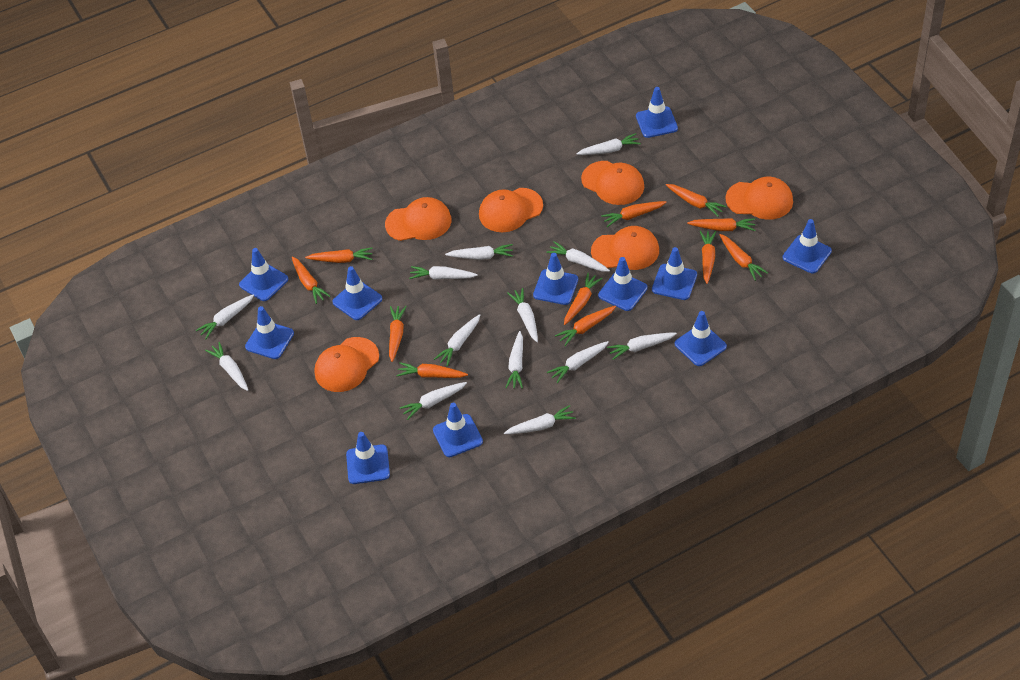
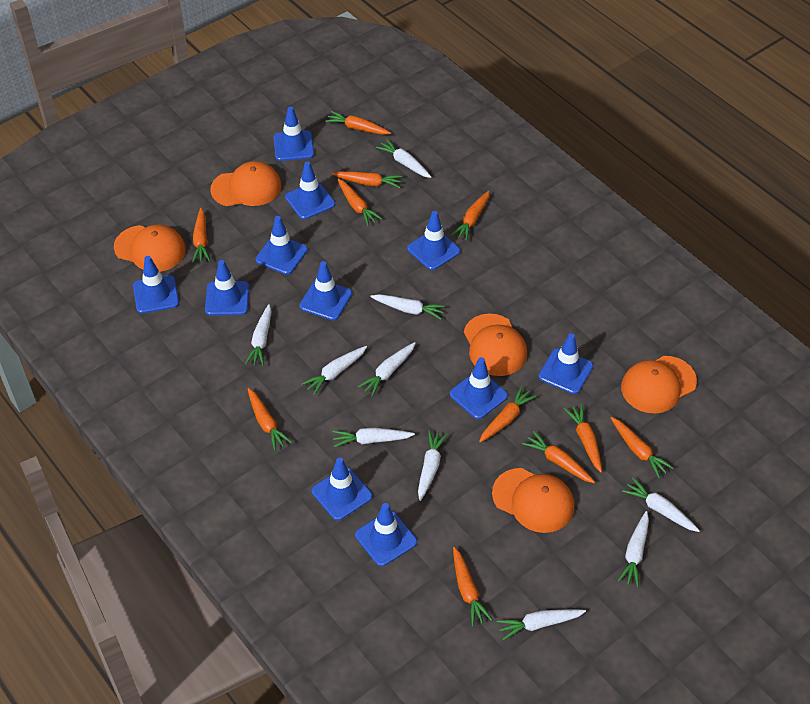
orange cap: [314,337,379,392] [385,197,451,241] [479,188,543,232] [581,161,644,205] [591,226,659,270] [725,176,793,220] = 6 -> [114,225,186,272] [211,161,282,206] [464,314,527,376] [492,468,574,533] [621,356,697,414] = 5
white carrot: [196,294,254,339] [205,342,248,391] [400,382,467,420] [409,266,478,280] [434,314,480,366] [445,244,513,260] [504,405,576,434] [505,331,523,389] [507,288,538,342] [546,241,610,272] [547,341,609,383] [576,133,641,155] [607,333,677,360] = 13 -> [245,304,272,366] [302,346,367,395] [332,428,415,447] [358,342,416,397] [370,294,446,319] [376,139,431,178] [418,430,448,501] [497,609,586,640] [618,511,649,587] [622,478,700,532] = 10

